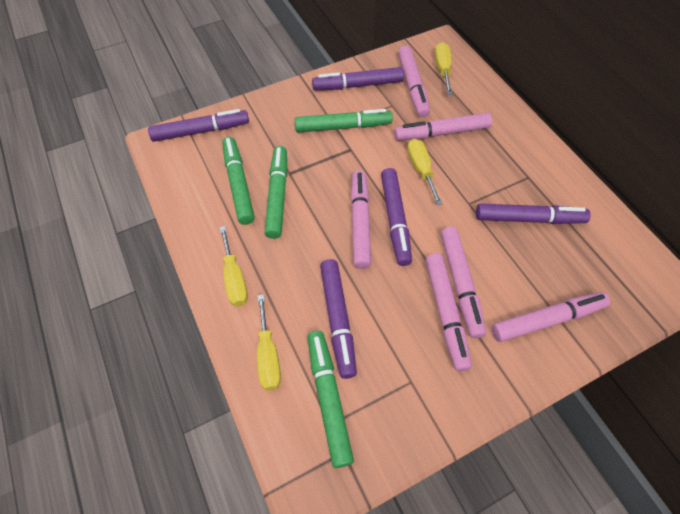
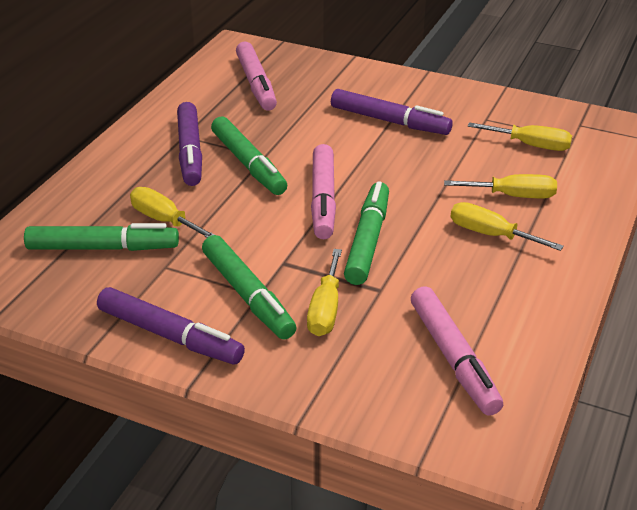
pink marker: [351,170,371,269] [394,113,492,141] [398,46,430,118] [426,253,472,371] [441,227,486,338] [492,292,610,342] = 6 -> [236,42,277,111] [311,144,336,239] [411,286,503,416] = 3
purple marker: [148,109,249,142] [312,67,404,90] [320,259,357,379] [381,168,412,266] [476,204,591,224] = 5 -> [97,287,245,365] [177,102,202,186] [331,89,452,135] = 3
yellow screwdriver: [219,226,248,306] [257,294,281,390] [407,139,443,205] [435,42,452,95] = 4 -> [130,187,215,238] [307,249,342,336] [444,174,557,198] [451,202,564,251] [468,122,572,151] = 5

